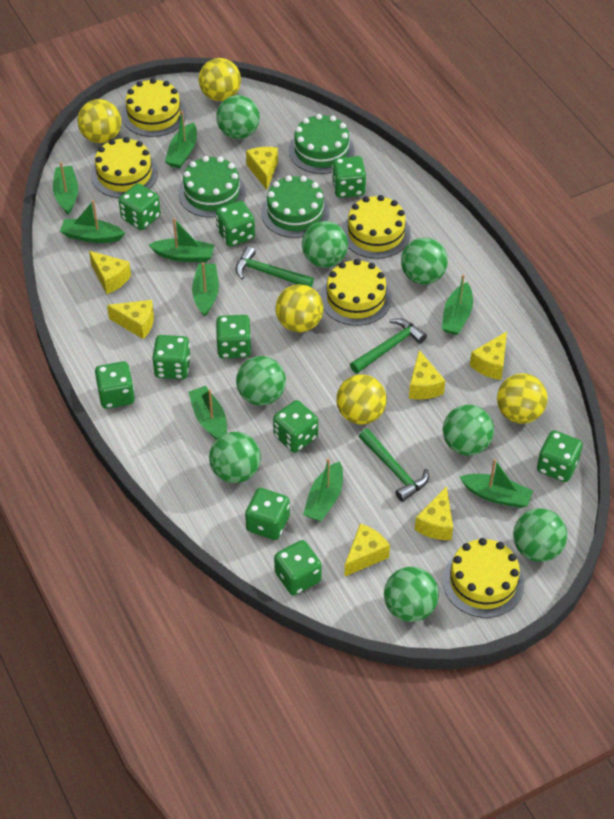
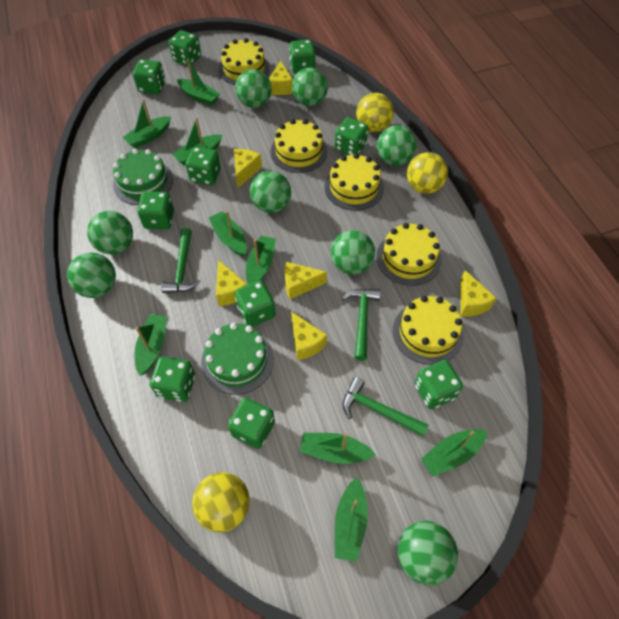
green cake: [178,156,246,218] [261,175,329,238] [289,114,355,174] = 3 -> [113,149,173,205] [201,323,274,395] = 2
yellow ball: [77,99,121,143] [199,58,241,101] [275,284,323,332] [336,374,387,425] [497,373,548,424] = 5 -> [192,472,250,532] [356,93,394,132] [407,152,448,194] = 3
yellow cheese: [89,251,131,294] [107,300,154,339] [246,147,278,190] [344,524,390,577] [409,350,445,399] [415,486,453,540] [470,332,507,380] = 7 -> [216,260,247,306] [234,149,262,188] [269,61,293,95] [284,262,327,299] [291,312,327,360] [460,270,497,316] = 6

